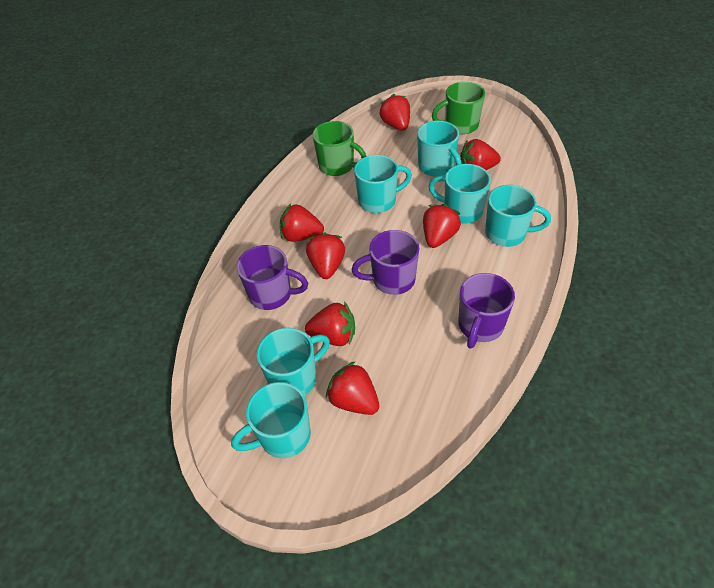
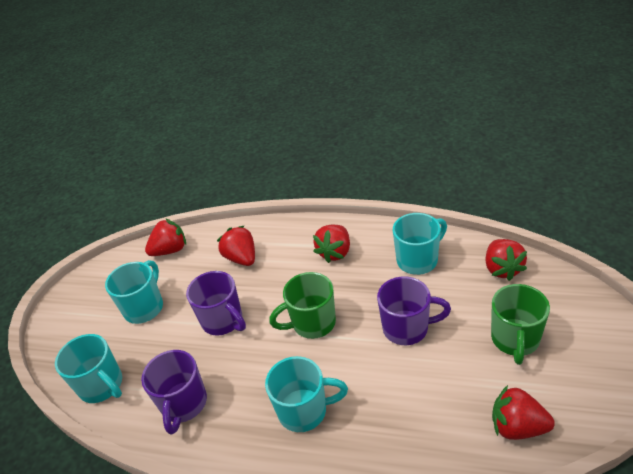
red strawberry: [280,204,324,242] [305,302,355,346] [306,233,345,279] [326,361,379,415] [379,94,410,131] [423,204,461,248] [460,139,501,170] = 7 -> [145,218,186,256] [217,226,255,266] [313,225,350,263] [485,239,527,281] [492,385,555,440] = 5
turquoise mug: [231,382,311,458] [257,328,330,396] [354,155,412,213] [417,121,462,177] [428,164,491,224] [485,185,551,247] = 6 -> [55,334,122,403] [105,260,163,324] [265,356,348,432] [393,213,447,275] = 4

